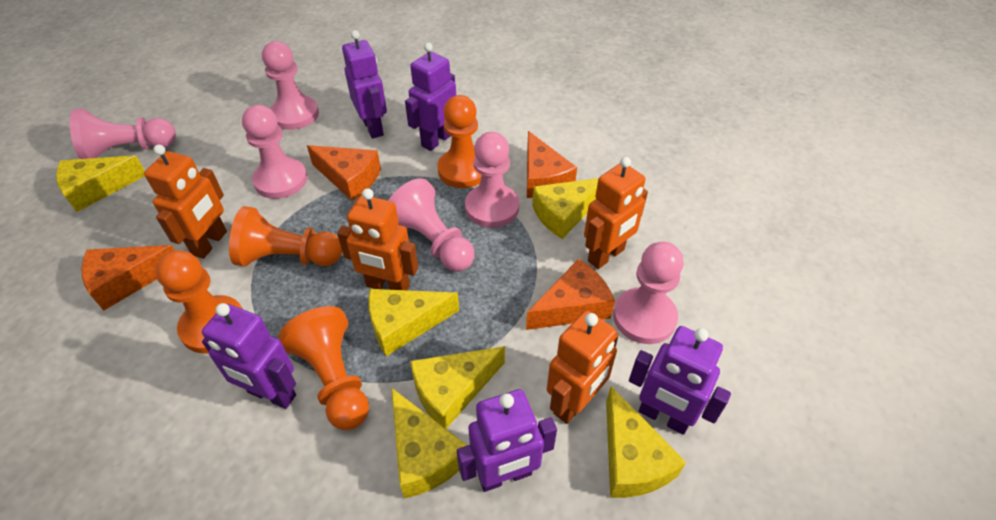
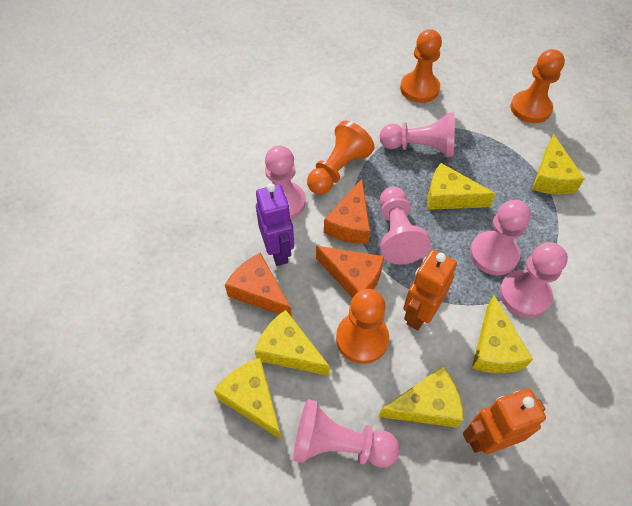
orange cheese: [82,245,175,311] [307,145,381,201] [526,259,615,330] [527,131,577,198] = 4 -> [225,253,292,317] [316,246,384,298] [324,179,370,244] = 3
orange robot: [144,145,227,259] [337,188,418,290] [547,311,619,424] [584,157,648,269] = 4 -> [403,250,457,330] [463,389,546,454] = 2
purple robot: [202,303,296,409] [342,30,387,139] [405,42,456,151] [457,389,557,492] [629,326,731,435] = 5 -> [256,183,294,266] = 1

